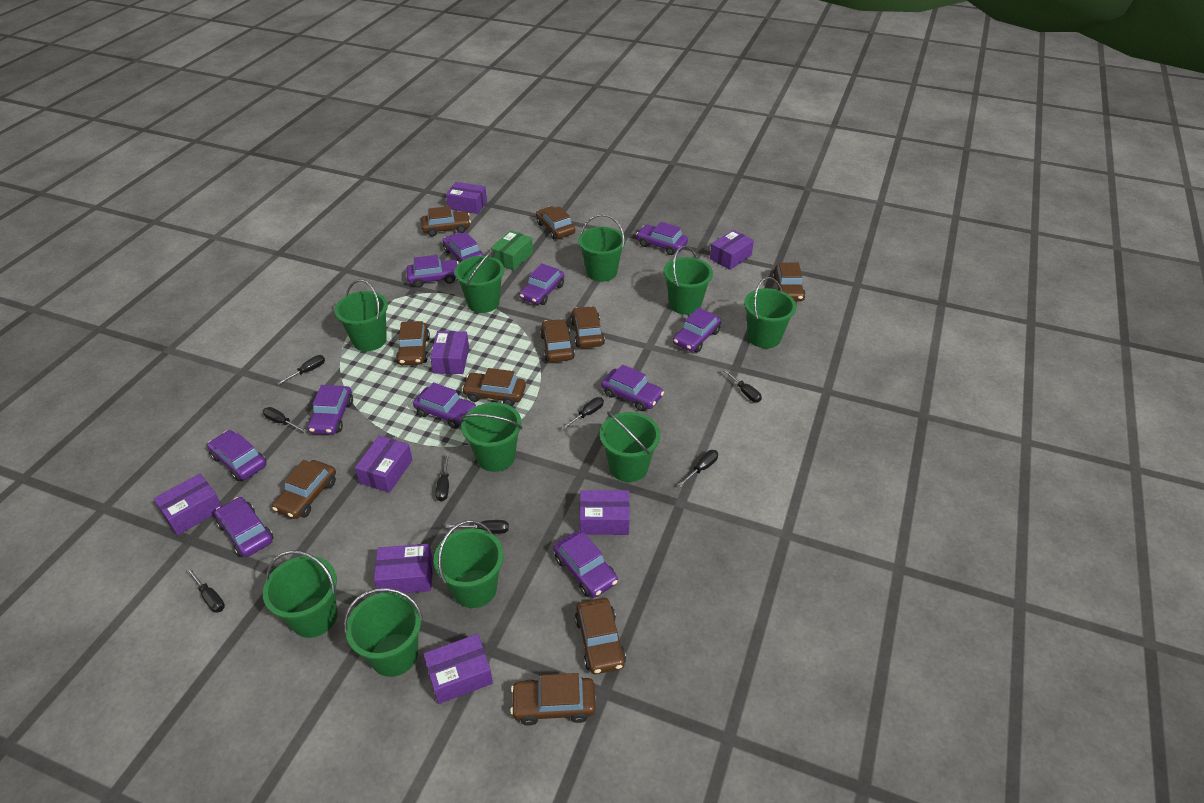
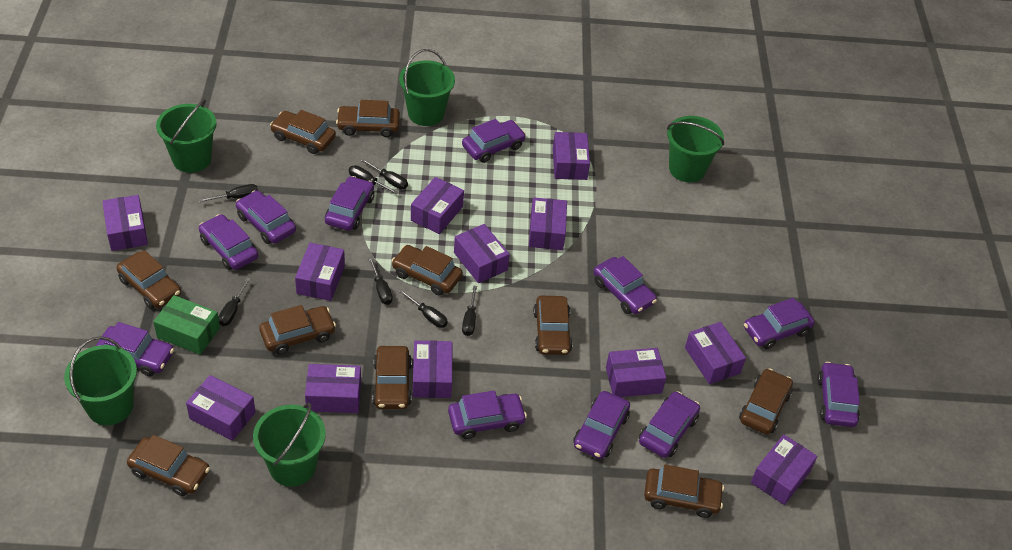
black screwdriver: [187,568,225,613] [263,407,307,433] [277,355,325,385] [435,453,450,502] [446,520,509,534] [561,397,604,429] [678,450,718,487] [723,369,762,402] = 8 -> [199,184,258,202] [218,278,251,326] [349,165,398,194] [361,159,408,189] [368,257,393,305] [399,289,448,328] [462,285,477,336] = 7
green bucket: [263,550,337,638] [335,279,388,351] [344,588,423,677] [434,520,504,608] [455,249,504,313] [460,402,522,472] [578,214,625,282] [600,411,660,482] [663,246,713,315] [744,277,796,348] = 10 -> [64,336,137,425] [156,99,216,173] [253,403,326,487] [399,49,455,126] [667,116,724,183] = 5
purple box: [154,473,222,535] [355,436,413,493] [374,544,433,593] [424,634,493,704] [430,331,469,374] [446,182,487,214] [580,490,630,535] [710,230,754,270] = 8 -> [102,195,148,251] [186,375,256,441] [295,243,345,301] [305,364,361,413] [411,177,464,234] [413,340,452,398] [454,224,510,283] [529,197,567,250] [553,132,590,180] [606,348,666,397] [685,322,746,384] [751,434,817,505] = 12

